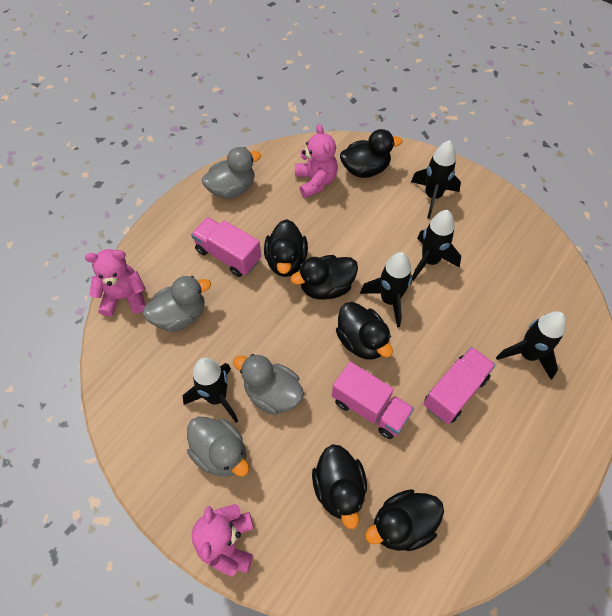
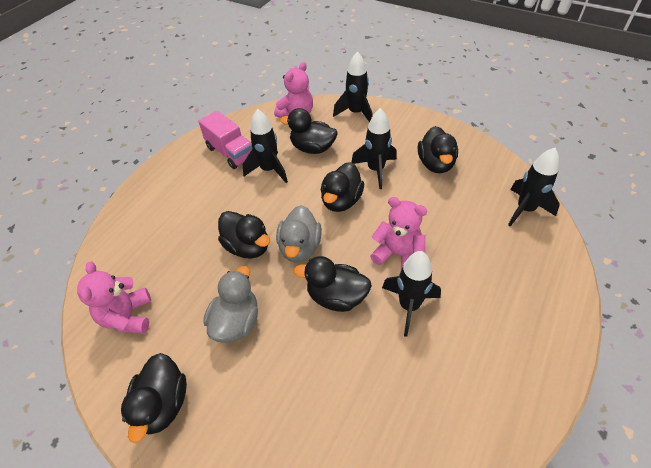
grey duck: [143,276,211,332] [187,416,249,477] [202,147,261,199] [233,354,304,415] = 4 -> [203,266,258,343] [276,205,322,263] = 2
pink truck: [191,217,261,277] [332,362,414,439] [424,347,496,424] = 3 -> [198,111,252,169] = 1

